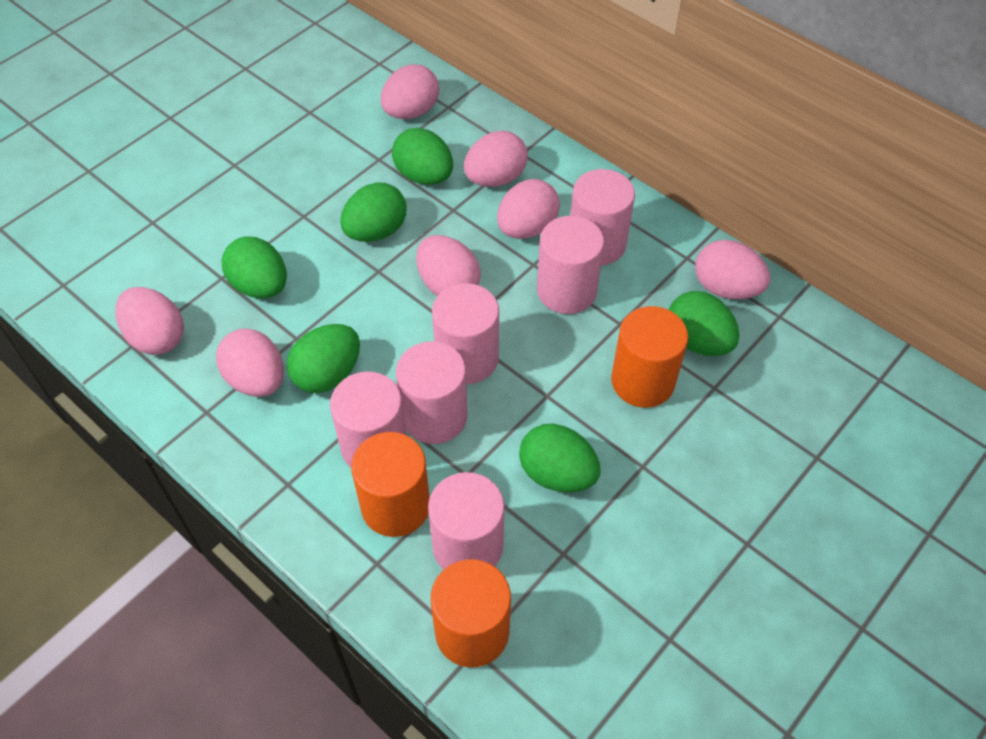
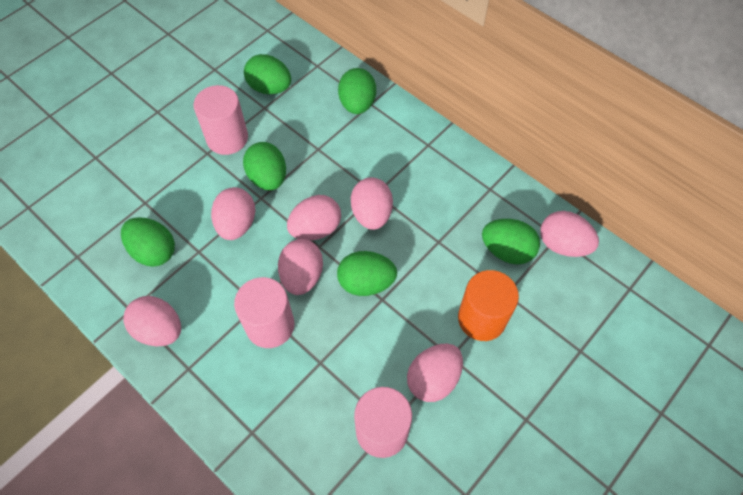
orange cylinder: [351,432,430,537] [431,559,511,667] [611,306,688,408] = 3 -> [458,270,519,341] = 1
pink cylinder: [330,372,407,467] [396,342,467,444] [428,472,504,569] [432,283,499,384] [537,216,604,314] [570,169,635,266] = 6 -> [194,85,248,155] [234,277,294,348] [354,387,412,458] = 3

